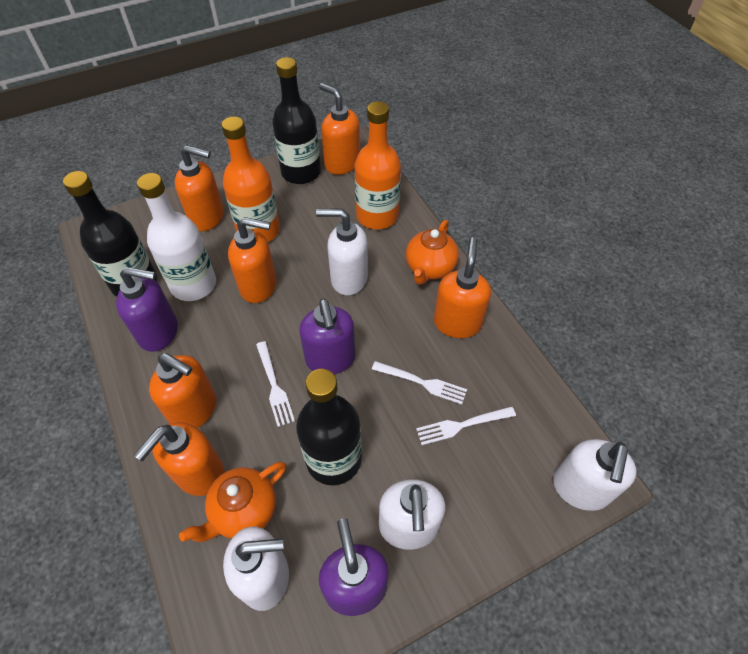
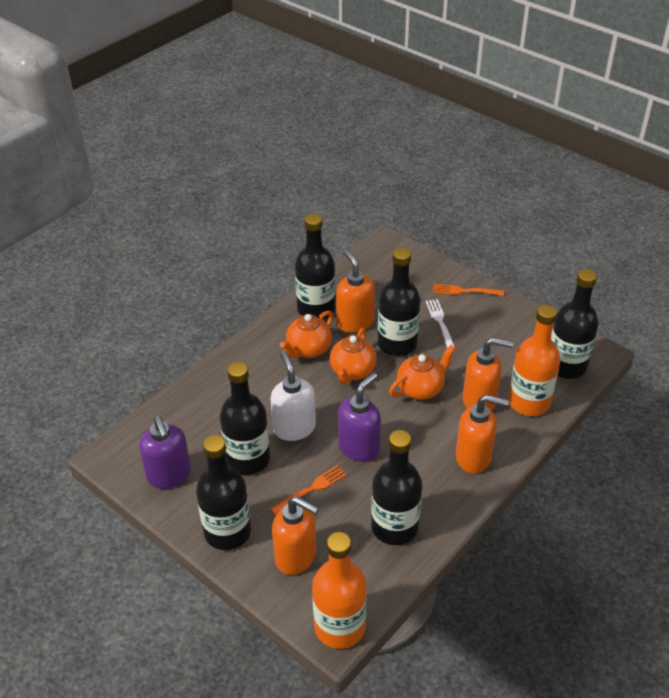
black bottle: [63,171,157,297] [272,57,321,184] [296,369,362,485] = 3 -> [196,435,251,550] [220,362,270,475] [295,214,335,319] [371,430,422,545] [378,248,420,356] [551,269,599,379] = 6
orange fork: none = 0 -> [270,465,347,515] [433,284,504,296] = 2
orange soap dispenser: [134,422,225,496] [149,353,216,428] [175,145,224,231] [228,217,277,303] [319,83,360,175] [434,237,491,338] = 6 -> [272,496,319,575] [336,249,375,333] [456,395,509,474] [463,337,514,411] = 4
orange teapot: [179,462,286,542] [406,220,459,285] = 2 -> [280,311,333,359] [330,328,377,384] [389,345,456,400] = 3
purple soap dispenser: [116,267,178,352] [299,299,356,374] [319,518,389,616] = 3 -> [139,415,191,489] [338,373,381,462] = 2
white bottle: [137,173,216,301] = 1 -> none = 0
white fork: [256,341,295,427] [372,361,467,405] [416,406,516,445] = 3 -> [426,299,455,348] = 1
white soap dispenser: [223,526,289,611] [316,208,368,296] [379,479,446,550] [553,439,636,511] = 4 -> [270,351,316,441] = 1

